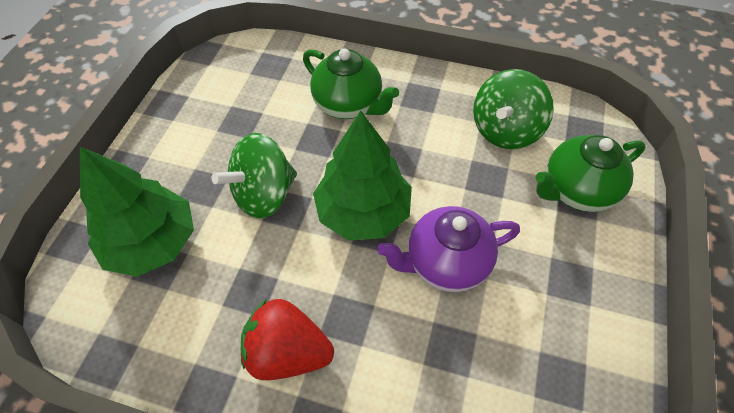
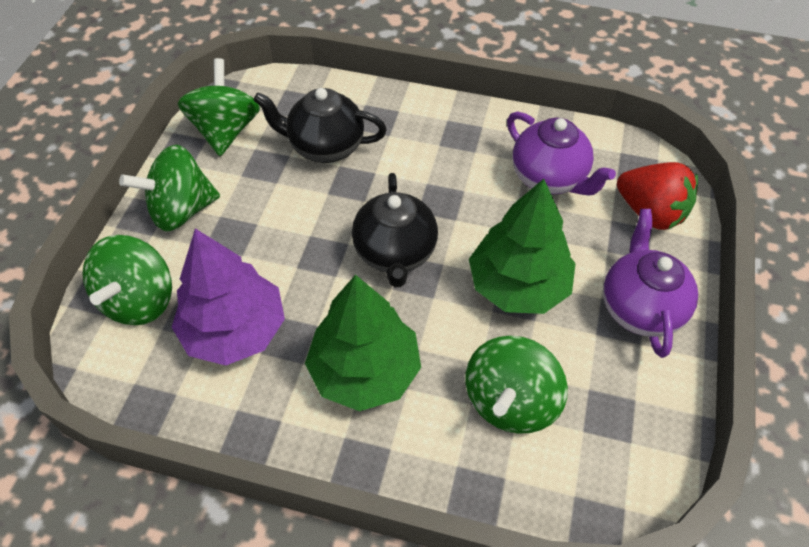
black teapot: none = 0 -> [253,88,387,163] [352,173,438,287] = 2
green spinning top: [212,133,297,218] [473,69,554,149] = 2 -> [83,235,172,325] [119,145,220,231] [178,58,260,156] [465,336,568,434] = 4
green teapot: [303,48,399,119] [536,135,646,212] = 2 -> none = 0
purple teapot: [377,206,520,292] = 1 -> [507,111,616,196] [603,209,698,358] = 2
purple tree: none = 0 -> [172,228,285,366] = 1

